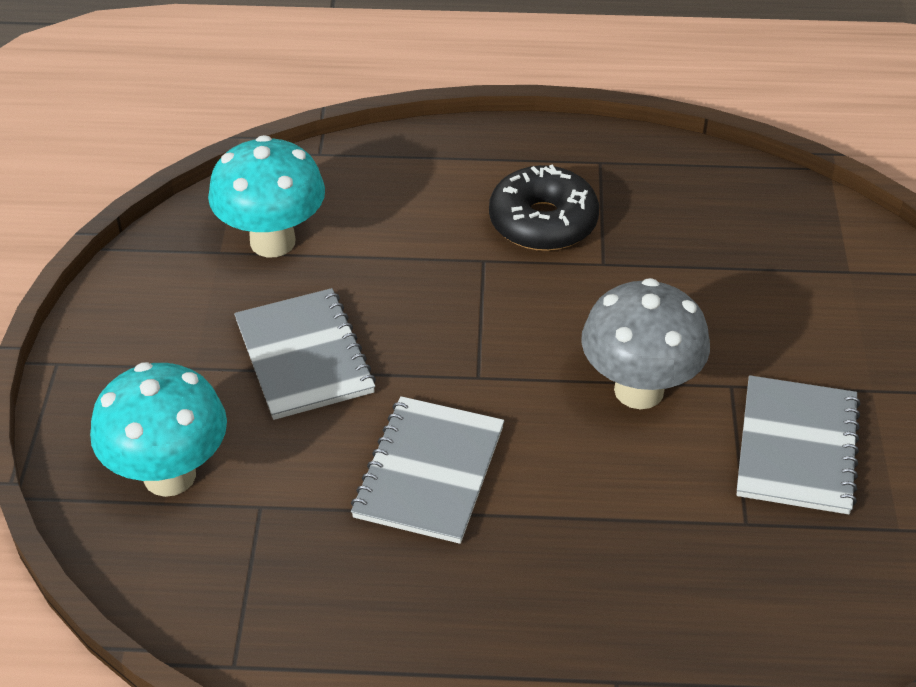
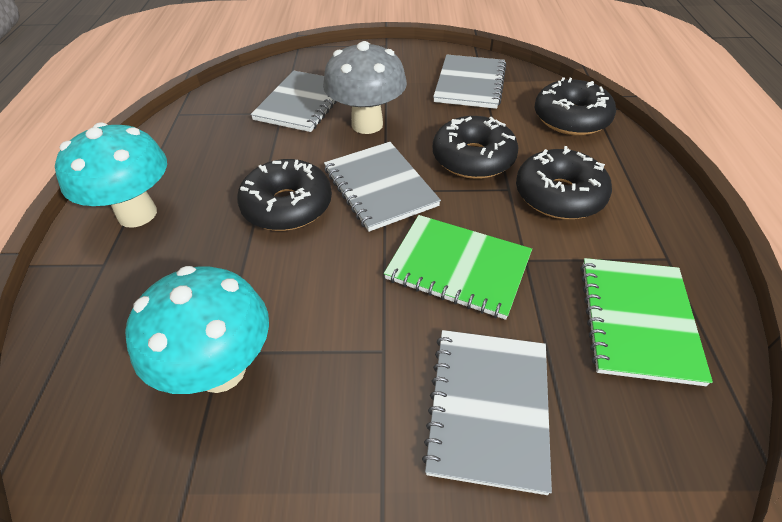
black donut: [489,165,599,251] = 1 -> [237,159,332,231] [433,116,519,179] [516,146,612,219] [535,77,616,135] = 4
green notebook: none = 0 -> [384,215,532,320] [580,258,713,386] = 2
grey notebook: [234,288,376,420] [351,396,504,544] [737,375,860,514] = 3 -> [250,71,337,132] [324,142,441,232] [422,330,552,495] [433,55,507,109] = 4

